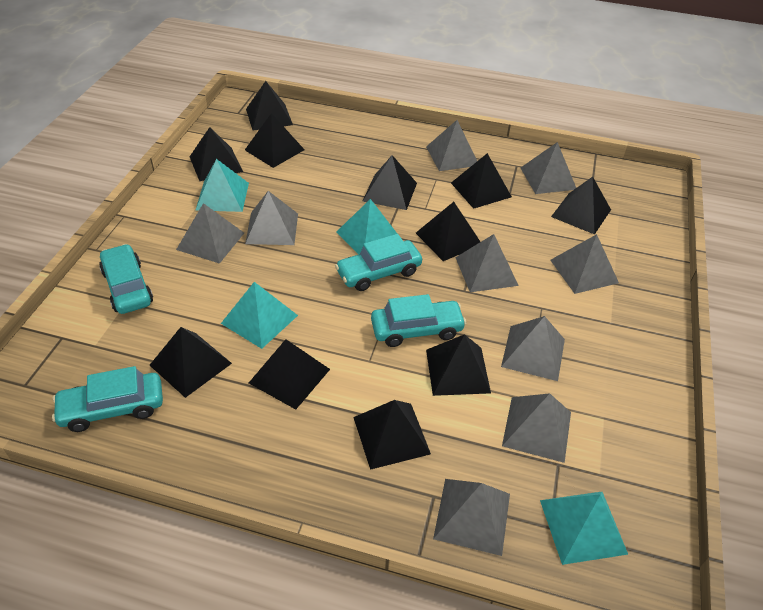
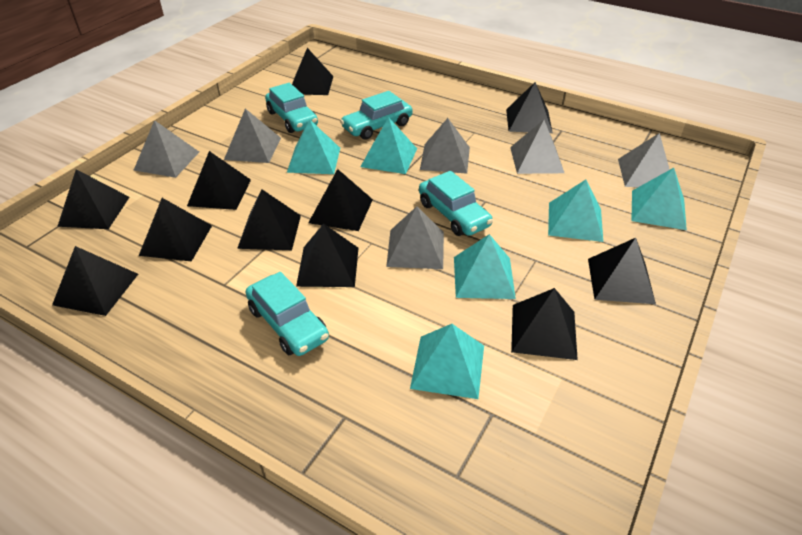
grey pyramid: [176,203,244,264] [245,191,298,245] [426,120,477,171] [433,479,510,556] [455,234,519,292] [501,316,565,381] [502,393,571,463] [521,142,576,194] [550,234,619,294] = 9 -> [134,120,199,178] [224,108,281,163] [386,206,444,269] [420,118,470,174] [510,120,564,174] [618,133,670,188] = 6
turquoise pyramid: [196,159,249,212] [221,282,298,349] [336,199,397,255] [540,492,628,565] = 4 -> [287,119,340,174] [360,117,417,174] [410,324,484,399] [454,234,516,299] [548,180,603,242] [631,168,687,230] = 6

